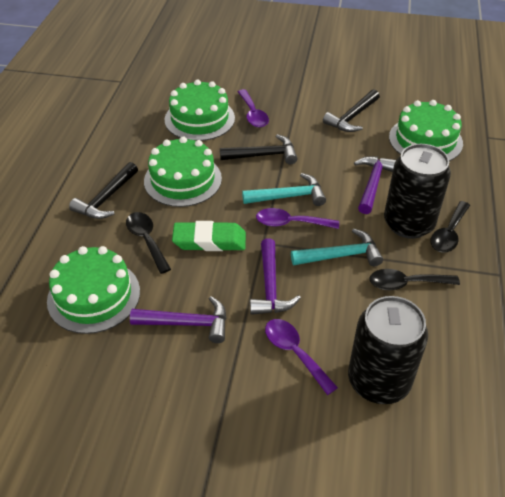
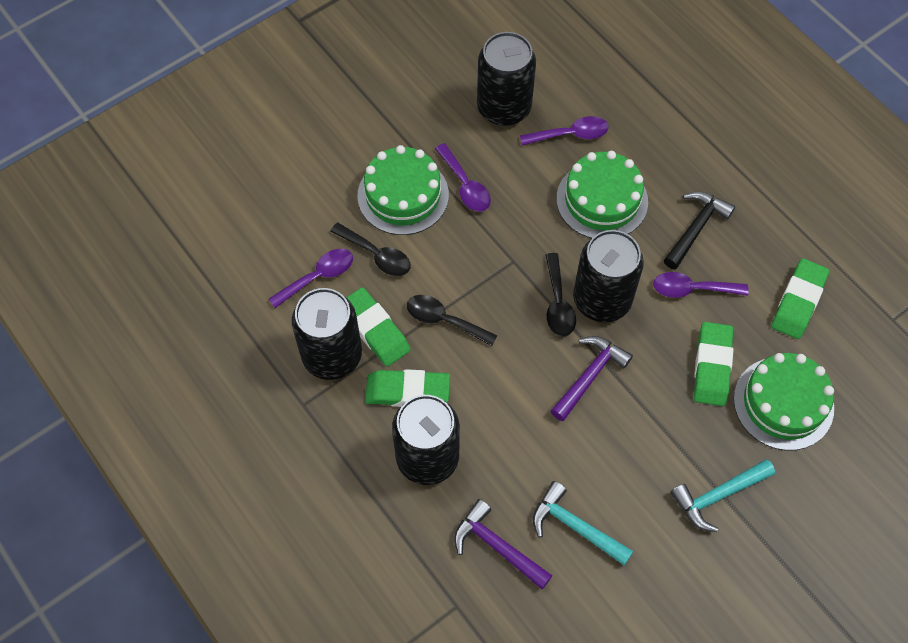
black can: [348,296,428,404] [384,144,451,239] = 2 -> [292,288,362,380] [392,395,460,485] [477,32,536,126] [573,230,644,322] = 4
black hammer: [69,162,138,219] [220,134,298,164] [323,89,380,132] = 3 -> [664,191,735,269] = 1
green cake: [47,246,140,334] [144,137,222,207] [165,79,235,141] [389,100,463,161] = 4 -> [357,145,449,235] [557,151,648,238] [734,353,834,451] = 3
green eraser: [172,221,246,251] = 1 -> [346,287,411,366] [365,369,450,407] [694,322,733,406] [771,258,829,339] = 4
purple hammer: [130,296,227,343] [250,239,301,315] [354,156,396,214] = 3 -> [454,499,553,589] [551,336,633,421] = 2
purple spoon: [238,89,269,128] [256,208,339,229] [265,319,338,395] = 3 -> [269,249,353,308] [435,143,491,212] [520,116,609,146] [653,272,749,298] = 4

